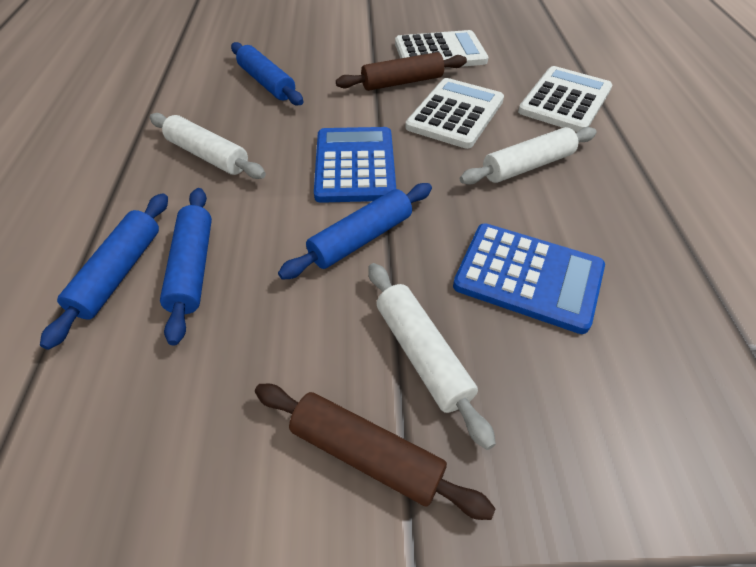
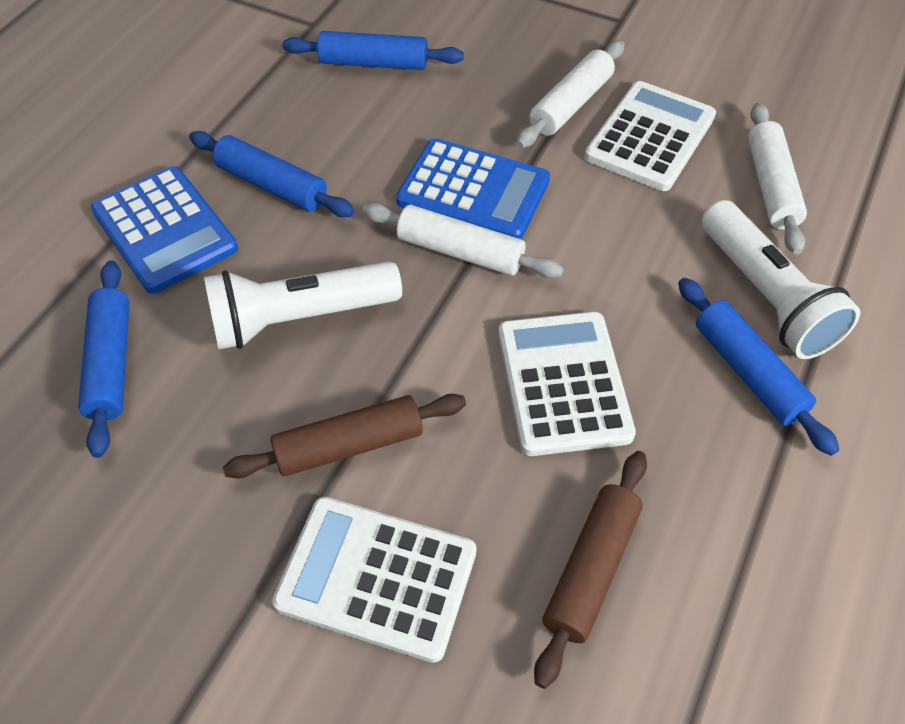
white flashlight: none = 0 -> [204,262,402,350] [702,200,860,359] = 2

